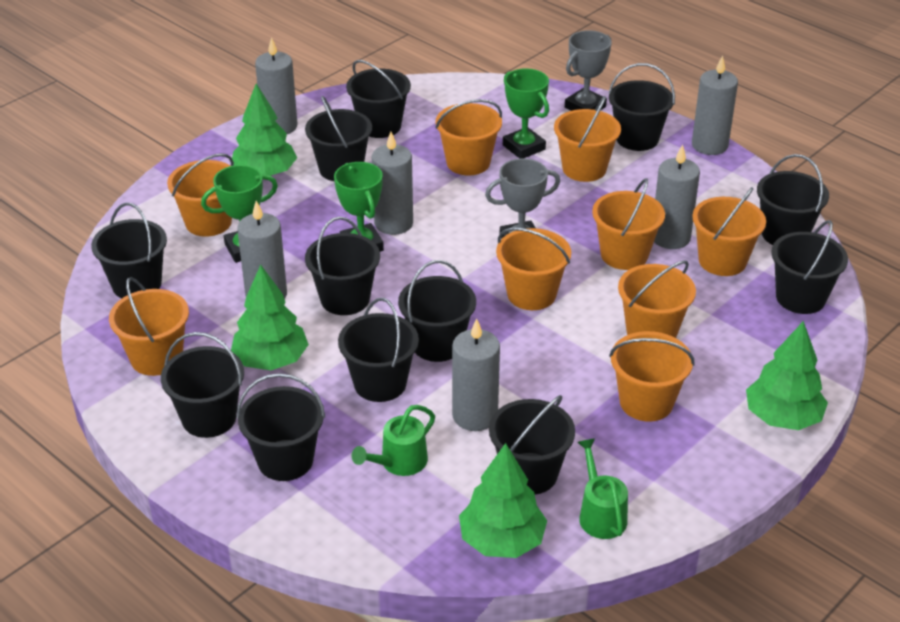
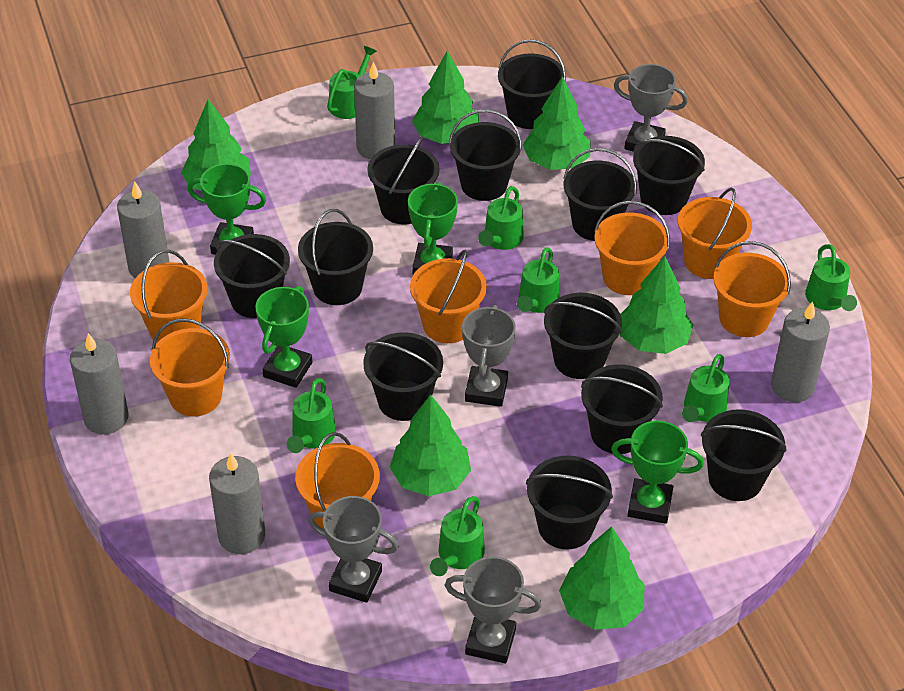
green tree: [231,265,309,370] [232,84,297,176] [459,443,547,558] [746,321,828,430] = 4 -> [181,99,251,191] [390,394,471,496] [412,51,479,144] [523,76,591,170] [559,526,644,630] [620,256,693,354] = 6
green trophy: [201,165,278,263] [334,162,384,252] [503,68,549,159] = 3 -> [187,163,266,255] [255,286,312,388] [408,182,458,274] [611,421,704,524] = 4
green watering can: [352,405,435,476] [578,438,628,539] = 2 -> [287,378,336,453] [327,46,377,119] [430,496,485,576] [478,186,524,250] [517,247,559,313] [682,354,729,422] [805,244,857,311] = 7
grey candle: [237,201,287,299] [255,37,297,134] [372,132,413,235] [452,319,500,431] [654,144,700,249] [692,55,738,155] = 6 -> [70,333,129,434] [117,181,169,278] [209,453,265,554] [354,62,395,159] [771,301,830,402] = 5
grey trophy: [485,159,560,239] [565,30,612,111] = 2 -> [308,496,399,603] [445,556,542,664] [462,305,516,407] [614,64,688,151] = 4
orange bucket: [109,277,189,376] [167,153,234,237] [435,99,502,175] [496,228,571,310] [554,96,621,182] [592,178,665,270] [609,331,694,422] [618,260,696,338] [692,187,766,276] = 9 -> [130,250,207,343] [150,318,230,416] [295,432,380,529] [410,249,487,343] [595,201,670,295] [678,187,752,279] [713,241,791,337] = 7

